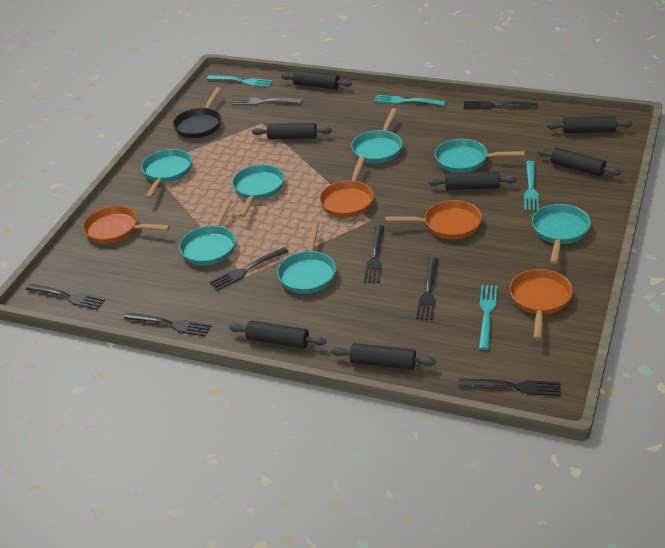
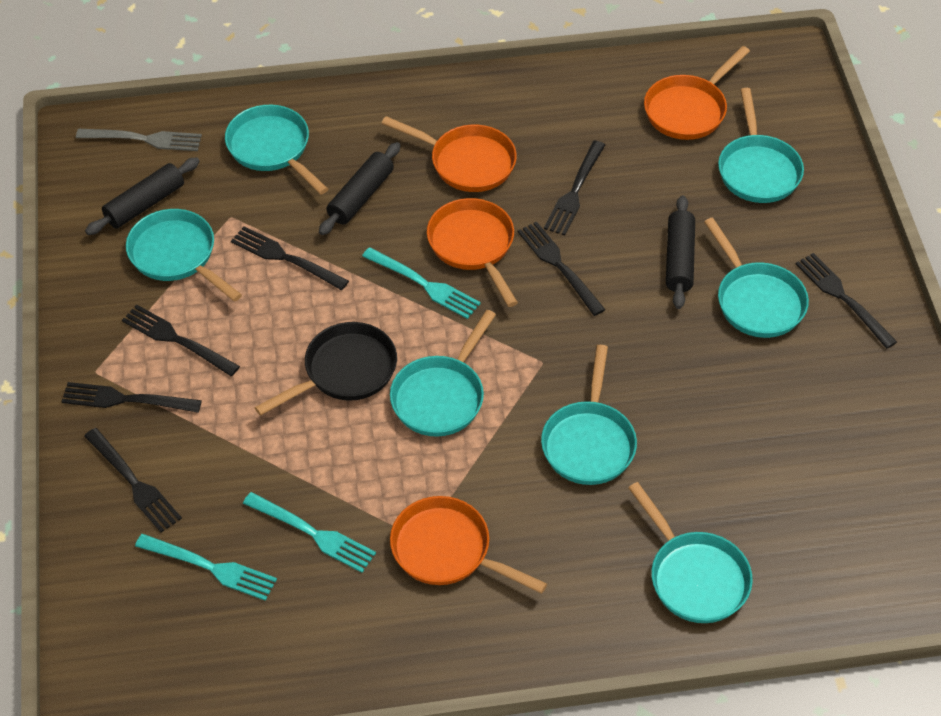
black rolling pin: [229,321,326,349] [252,123,332,139] [281,70,352,89] [331,343,436,370] [428,171,517,190] [537,148,621,177] [547,116,633,133] = 7 -> [85,157,200,235] [319,142,401,235] [666,195,695,309] = 3
turquoise fork: [207,75,273,87] [374,95,446,106] [479,285,497,350] [524,161,539,211] = 4 -> [135,534,277,601] [243,492,376,573] [362,247,481,319] = 3

